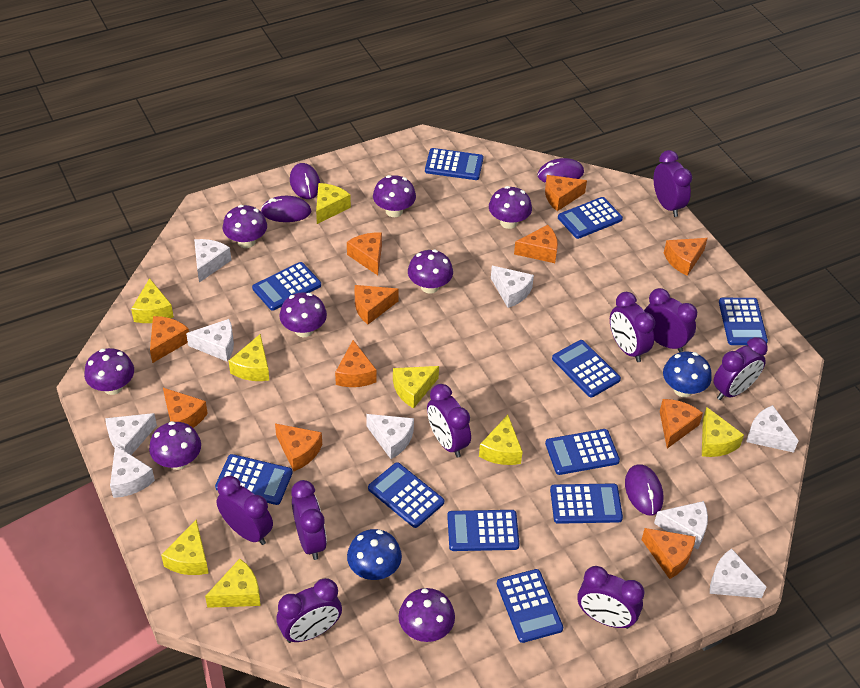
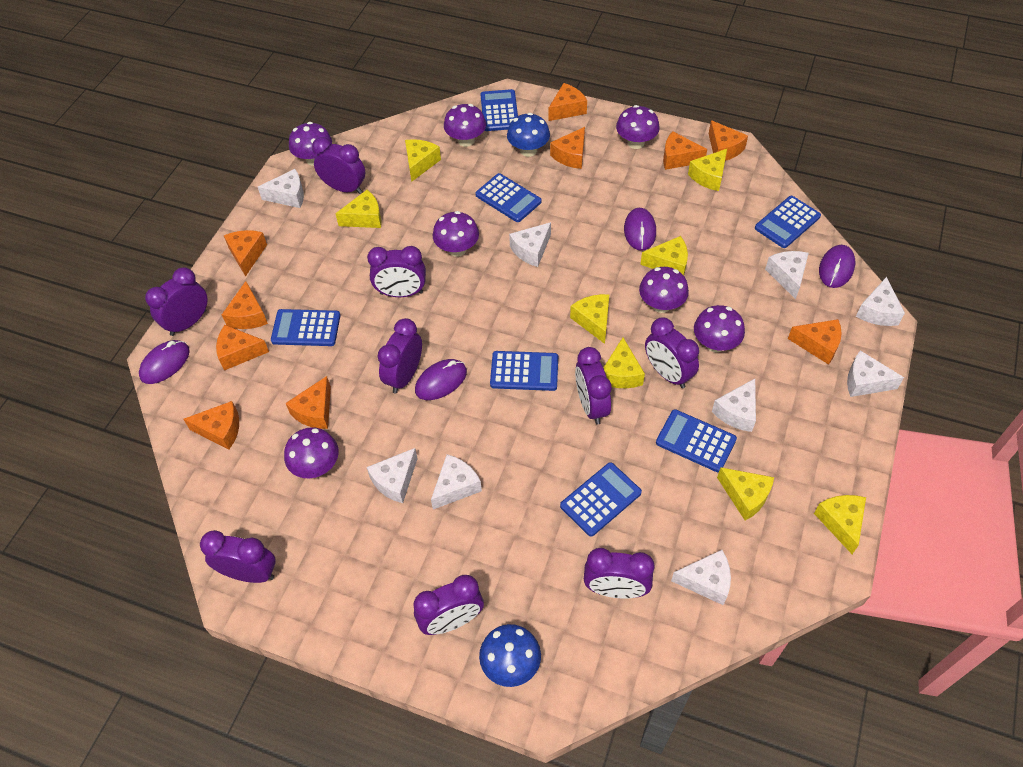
blue calculator: [215,454,292,505] [252,262,321,311] [368,462,444,528] [425,148,483,180] [447,510,519,551] [497,569,563,643] [545,429,620,475] [550,483,623,524] [552,340,621,397] [558,197,623,239] [719,298,768,345] = 11 -> [271,309,340,346] [475,173,541,222] [481,89,518,131] [490,351,558,391] [560,462,642,537] [656,409,737,472] [755,196,821,248] = 7
orange cheese: [150,316,189,363] [163,388,208,428] [275,423,322,471] [335,340,377,387] [347,233,382,275] [355,285,399,324] [514,225,558,263] [545,175,587,211] [642,528,696,579] [660,399,703,448] [664,238,707,276] = 11 -> [183,401,239,450] [216,325,269,371] [222,281,268,329] [224,230,267,277] [286,376,331,429] [548,83,587,121] [550,127,585,169] [663,131,707,170] [709,120,748,161] [788,319,842,365] = 10
purple mushroom: [84,348,134,395] [149,421,201,470] [223,205,267,248] [279,292,327,337] [373,175,416,217] [399,588,455,642] [408,249,453,294] [489,186,532,229] = 8 -> [284,427,339,478] [289,122,332,166] [433,211,479,257] [444,104,486,147] [616,105,660,149] [639,267,689,313] [694,305,745,352] = 7

